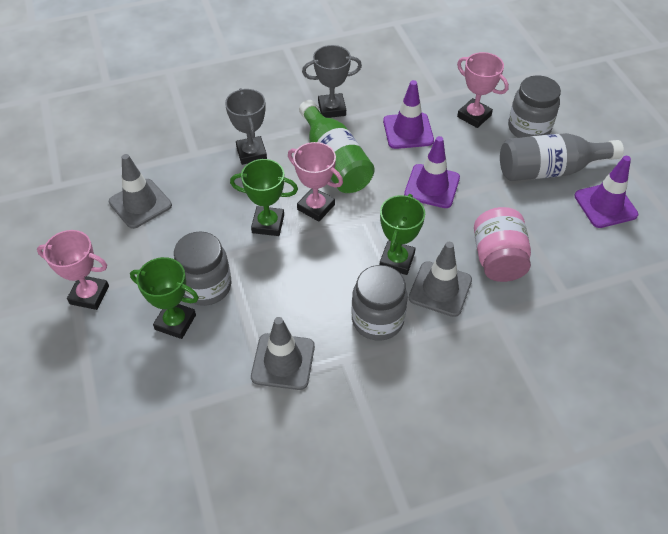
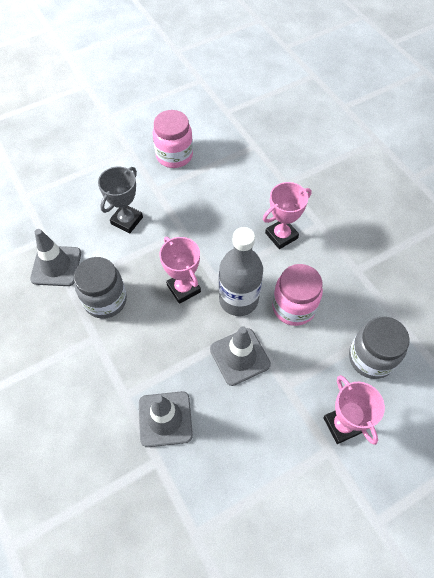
green bottle: [299,100,375,193] = 1 -> none = 0
green trophy: [130,257,199,339] [230,159,298,236] [380,194,425,275] = 3 -> none = 0
grey jar: [174,231,232,306] [352,265,408,341] [508,75,561,138] = 3 -> [74,257,127,319] [349,317,410,379] = 2
grey trophy: [225,88,267,165] [302,45,362,118] = 2 -> [98,166,143,233] = 1
pink jar: [474,207,531,282] = 1 -> [153,110,193,168] [272,264,323,326] = 2
purple traffic cone: [383,80,434,149] [404,136,460,208] [574,156,638,228] = 3 -> none = 0

